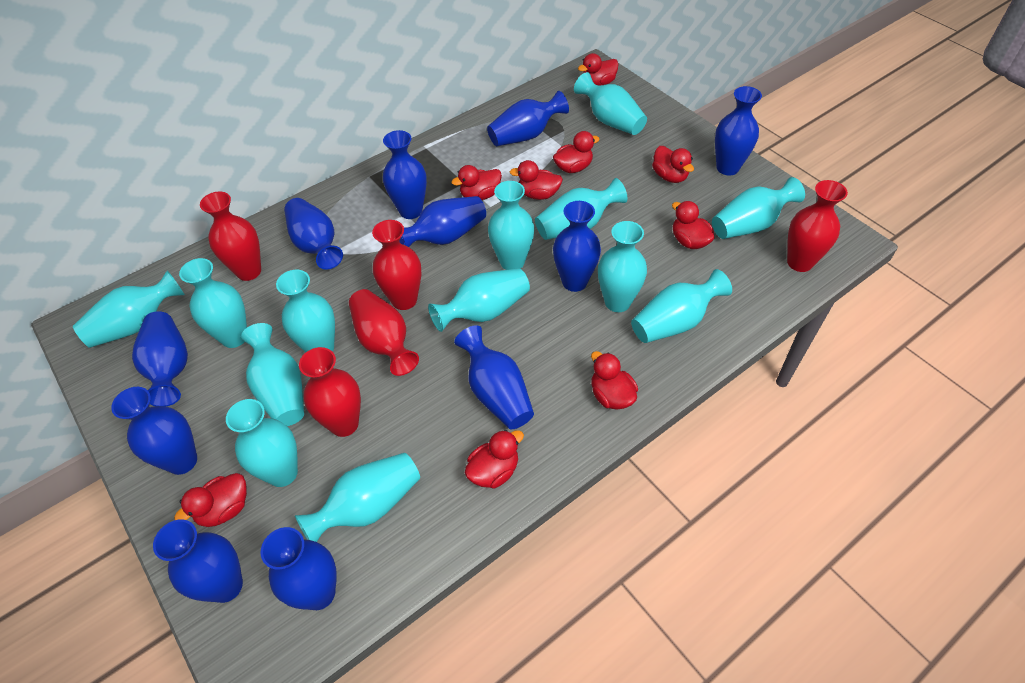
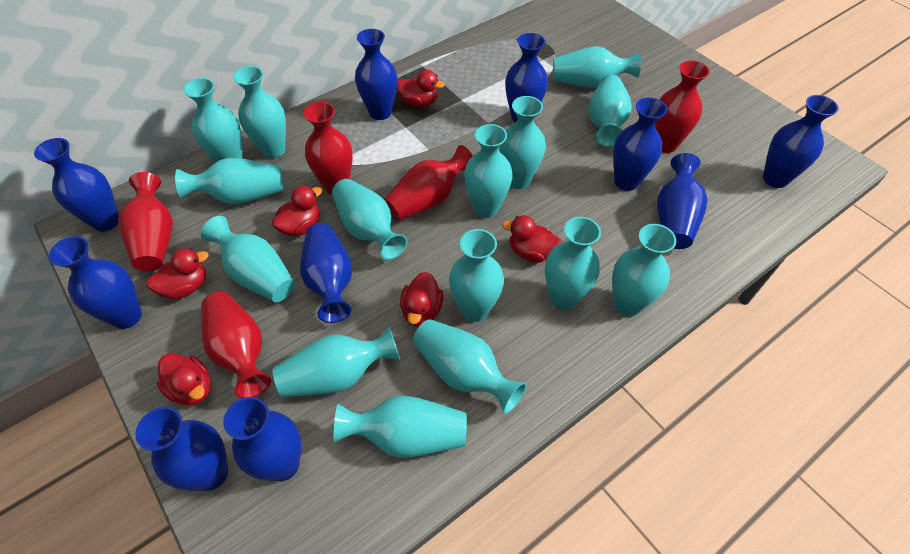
blue vase: [111,387,197,475] [132,311,188,407] [153,519,243,603] [261,527,336,610] [284,198,343,270] [383,130,427,219] [400,196,486,247] [454,325,534,429] [487,91,569,146] [553,201,601,292] [715,86,762,176] = 11 -> [34,138,119,232] [49,236,142,329] [135,407,228,491] [223,397,301,482] [300,223,352,323] [355,29,397,120] [505,33,548,122] [613,97,667,191] [657,153,708,249] [763,95,839,188] = 10
red duck: [174,473,247,527] [451,165,502,200] [465,430,524,489] [510,160,563,200] [553,131,600,173] [578,53,619,85] [591,351,638,410] [652,146,694,183] [672,201,714,249] = 9 -> [146,248,209,300] [157,353,211,406] [272,186,322,236] [397,70,445,107] [400,272,443,327] [502,215,562,263] = 6
turquoise vase: [73,271,185,348] [179,258,247,348] [226,399,298,487] [241,323,304,426] [276,270,335,352] [295,453,420,542] [428,268,530,332] [488,181,534,270] [535,178,628,240] [574,72,647,135] [598,221,647,312] [631,269,732,343] [712,177,805,239] = 13 -> [175,158,283,204] [183,78,243,163] [201,216,295,302] [233,66,286,159] [273,327,400,397] [332,179,407,260] [334,395,467,458] [413,319,527,414] [449,229,504,322] [464,124,513,218] [499,96,546,189] [545,217,601,310] [553,46,641,88] [589,75,632,147] [612,224,676,317] = 15

